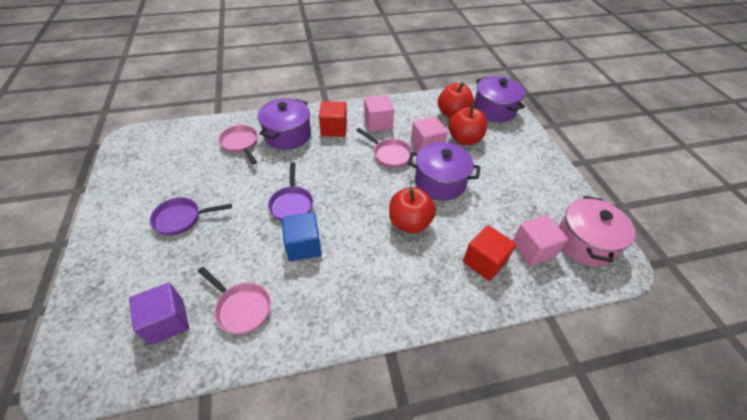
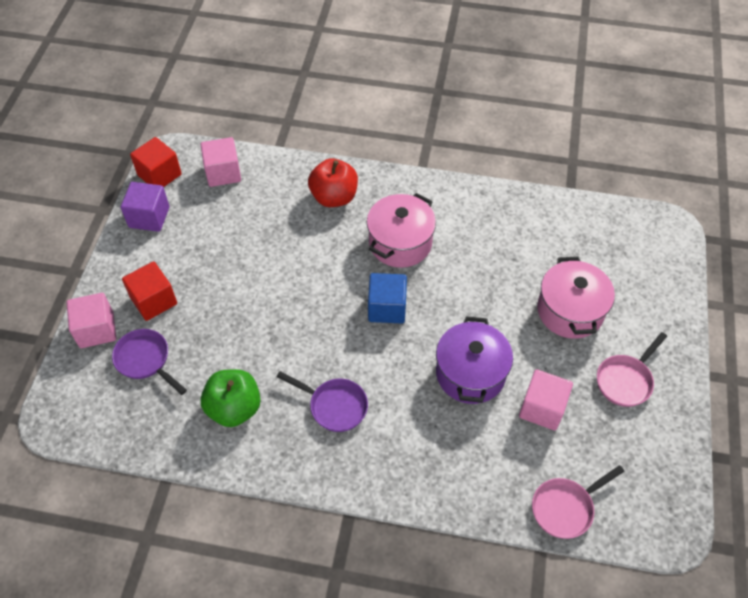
green apple: none = 0 -> [200,369,261,427] = 1
pink pan: [198,267,271,334] [218,125,258,165] [356,128,413,168] = 3 -> [532,465,625,539] [597,332,667,407] = 2
pink pot: [558,196,635,267] = 1 -> [367,193,436,268] [537,257,615,339] = 2
purple pot: [257,98,311,150] [408,142,481,201] [474,76,525,123] = 3 -> [436,316,513,404] = 1
red apple: [389,188,436,233] [438,82,474,118] [448,105,487,145] = 3 -> [308,158,358,207] = 1

